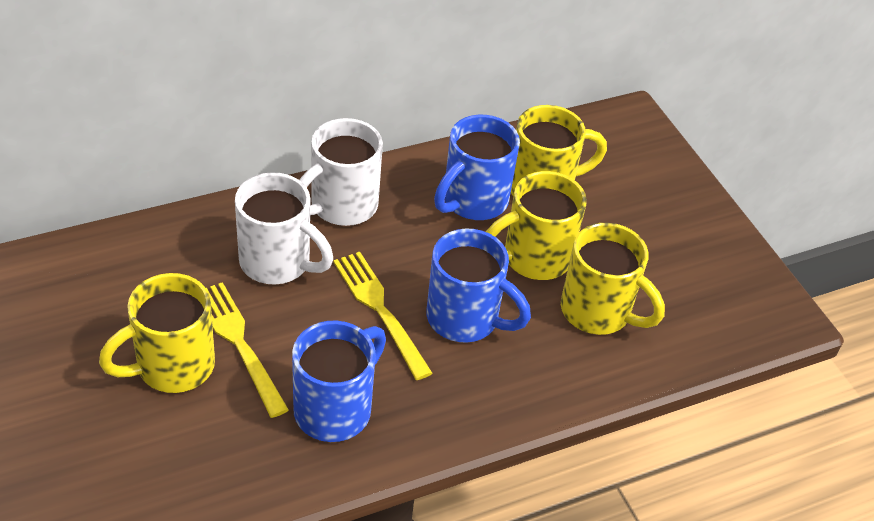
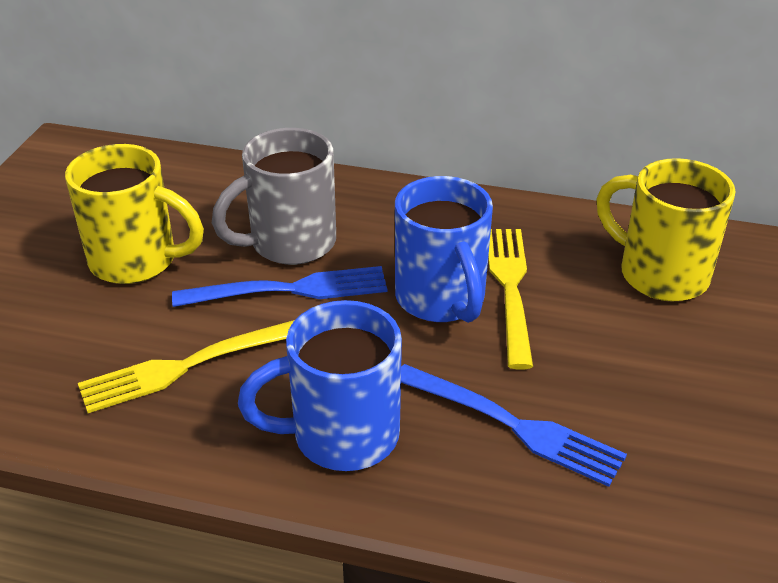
blue fork: none = 0 -> [172,266,387,307] [401,364,627,487] = 2
blue mug: [292,321,386,442] [427,229,531,342] [434,115,520,220] = 3 -> [238,300,402,471] [395,176,493,323] = 2
grey mug: none = 0 -> [212,128,336,265] = 1
white mug: [235,172,333,284] [299,118,383,226] = 2 -> none = 0
yellow mug: [99,273,215,393] [486,171,587,280] [511,105,607,196] [561,223,665,335] = 4 -> [65,144,204,284] [596,158,736,302] = 2

